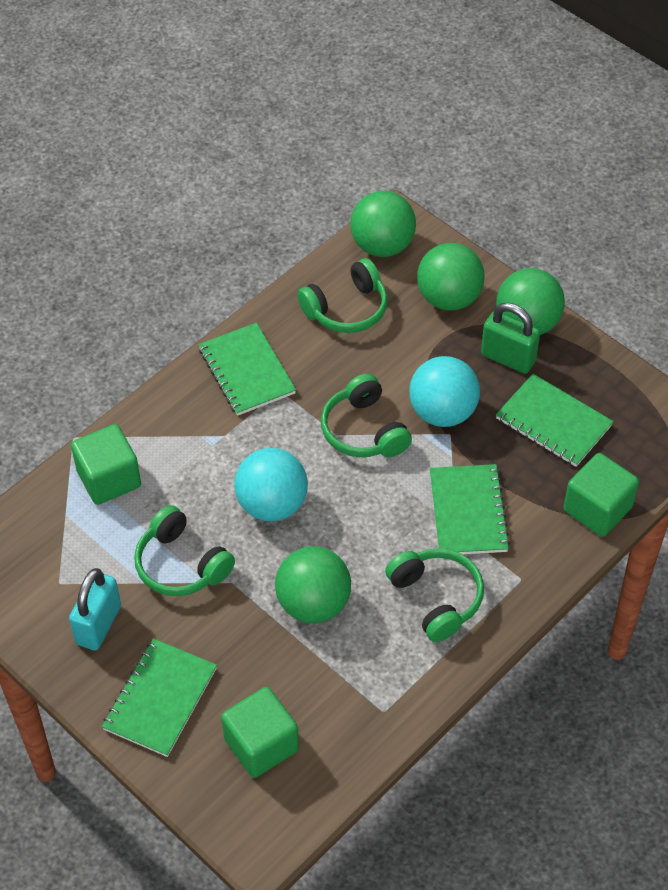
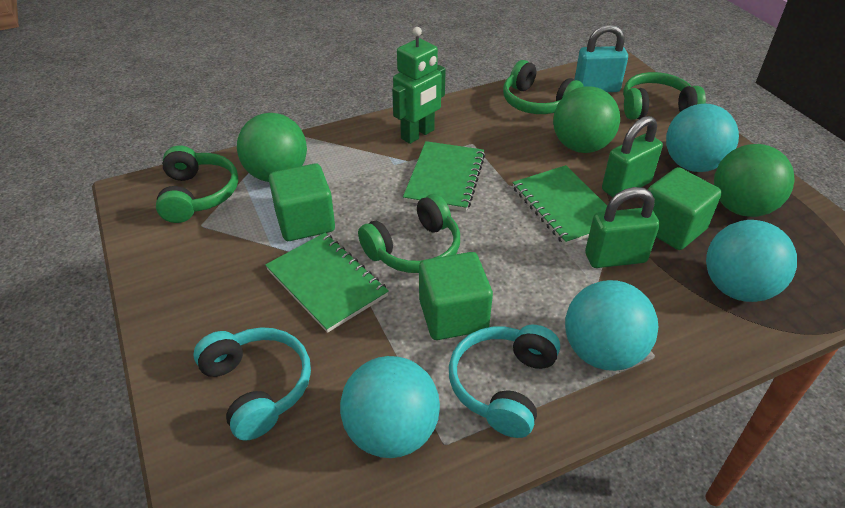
green ball: [275,546,351,623] [350,191,416,257] [417,243,485,311] [496,268,565,335] = 4 -> [237,113,307,182] [553,86,620,153] [714,144,795,217] = 3
green notebook: [102,639,217,757] [199,323,296,416] [430,464,510,554] [496,374,614,467] = 4 -> [265,233,389,333] [403,141,485,211] [513,165,607,245] = 3
green padlock: [481,303,540,374] = 1 -> [585,187,660,268] [602,116,663,197] = 2
green robot: none = 0 -> [392,27,446,144] = 1
turquoise ball: [234,448,308,521] [409,356,480,427] = 2 -> [340,356,440,458] [565,280,658,371] [666,104,739,172] [706,220,797,302] = 4
turquoise headphones: none = 0 -> [193,327,311,441] [449,325,560,438] = 2

